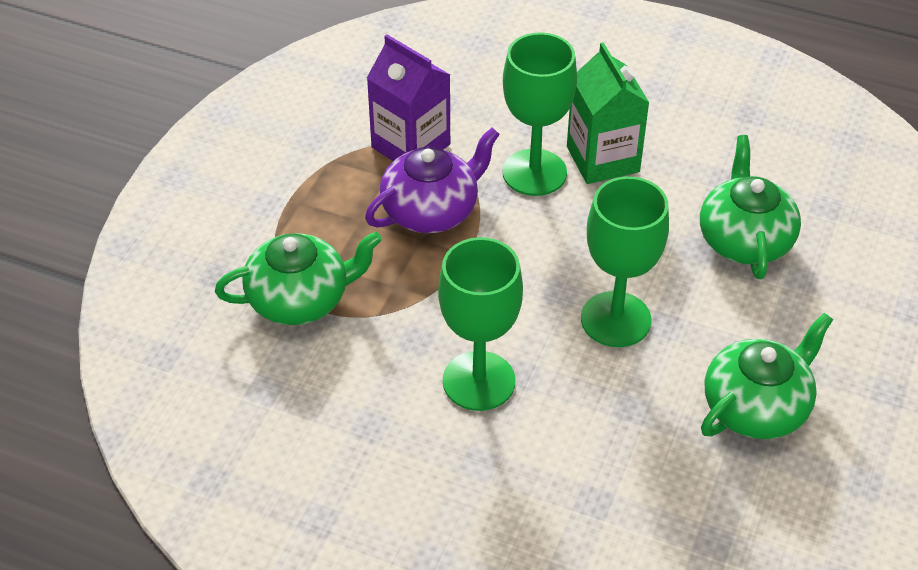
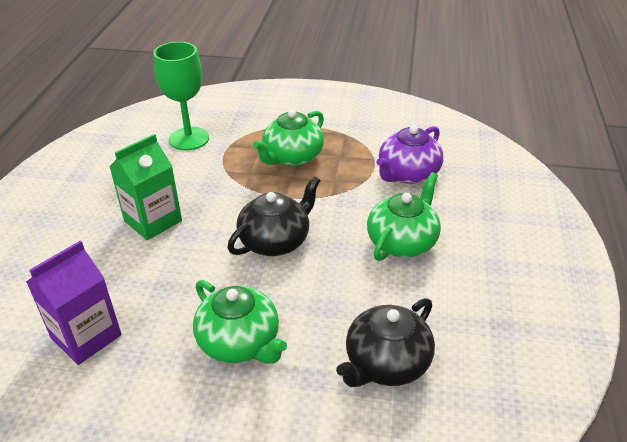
black teapot: none = 0 -> [227,176,321,256] [336,298,435,387] = 2
green goblet: [438,237,523,411] [503,32,577,196] [581,176,669,347] = 3 -> [153,42,209,150] = 1

